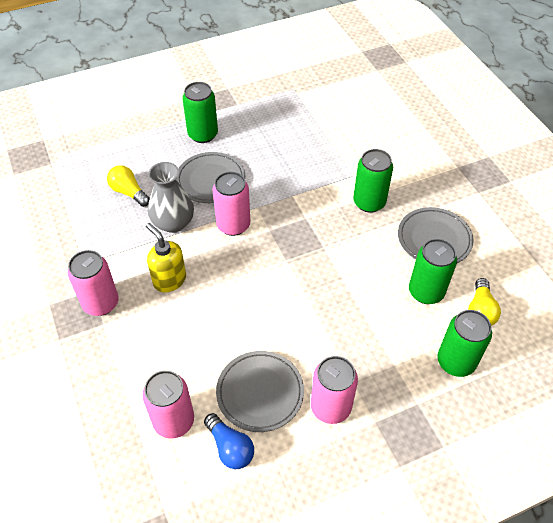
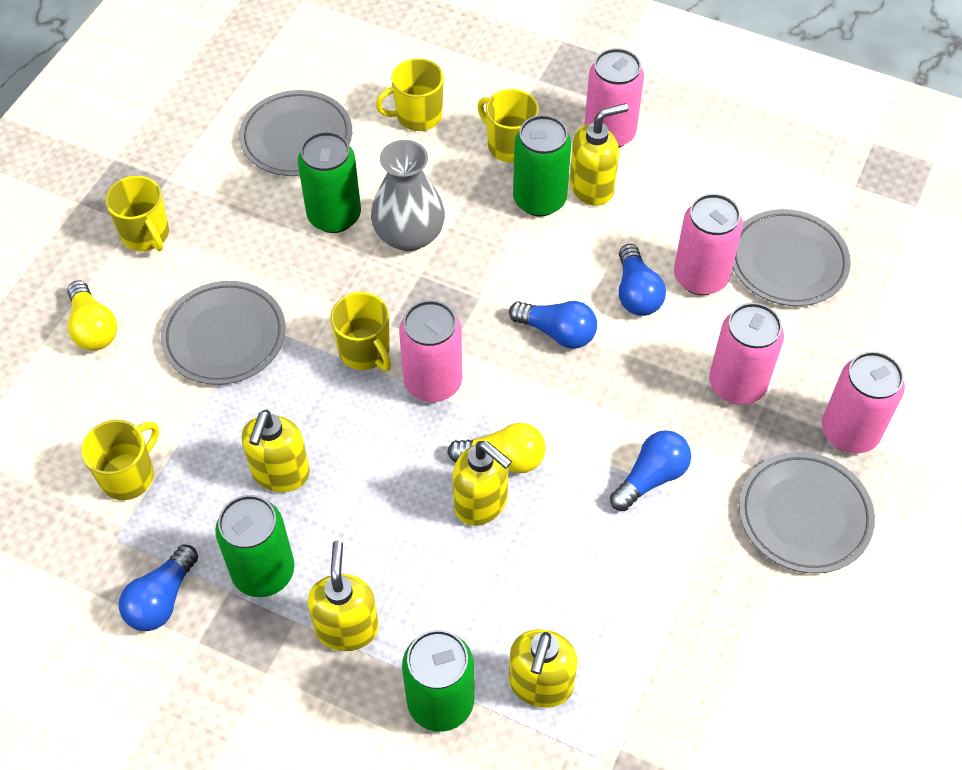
blue light bulb: [204,413,254,469] = 1 -> [119,545,198,631] [509,301,597,349] [610,430,691,511] [619,244,666,316] = 4
grey plate: [176,152,245,203] [216,351,304,432] [398,207,474,263] = 3 -> [161,281,286,385] [239,90,352,176] [733,209,851,306] [739,452,875,574] = 4
pink can: [68,250,119,316] [142,370,194,439] [212,172,250,236] [311,356,358,424] = 4 -> [399,300,462,402] [584,48,644,148] [674,194,743,295] [709,303,784,405] [822,351,905,454] = 5
yellow mug: none = 0 -> [81,420,159,500] [105,176,169,251] [330,292,391,371] [376,58,444,131] [477,89,539,162] = 5
yellow soap dispenser: [146,223,186,292] = 1 -> [242,410,310,492] [308,541,379,651] [453,441,512,526] [509,629,578,708] [570,103,628,206] = 5

